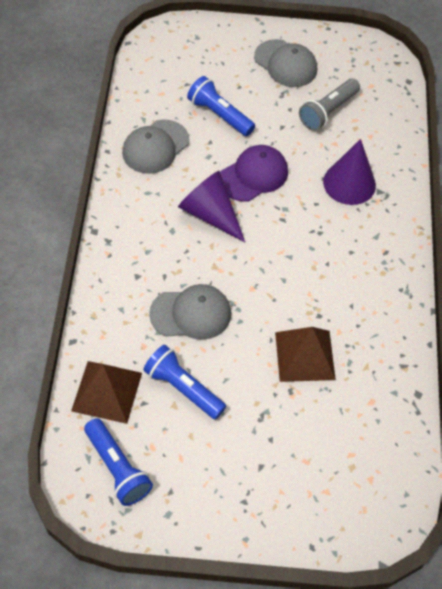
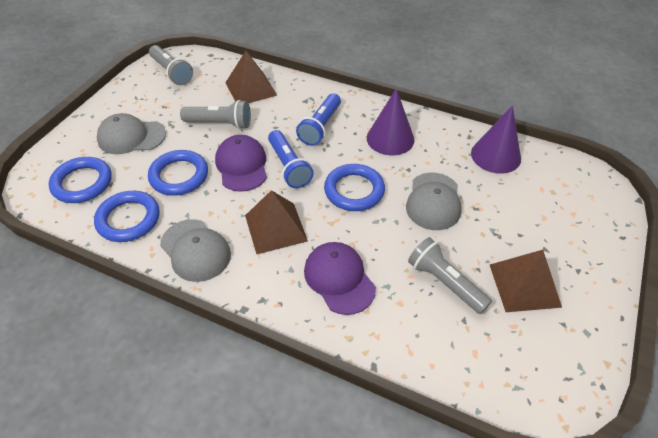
blue flashlight: [84,418,153,506] [143,345,226,419] [187,76,255,136] = 3 -> [268,130,314,188] [296,93,341,146] = 2
blue ring: none = 0 -> [48,157,112,203] [94,191,160,242] [148,150,208,196] [324,164,385,211] = 4
brown pyramid: [71,361,142,424] [275,327,336,382] = 2 -> [225,51,277,103] [245,190,308,254] [490,250,562,312] = 3
grey flashlight: [299,78,360,131] = 1 -> [149,45,193,85] [180,100,251,129] [408,237,492,314] = 3
purple cap: [220,145,288,201] = 1 -> [215,135,267,192] [304,242,376,315] = 2

